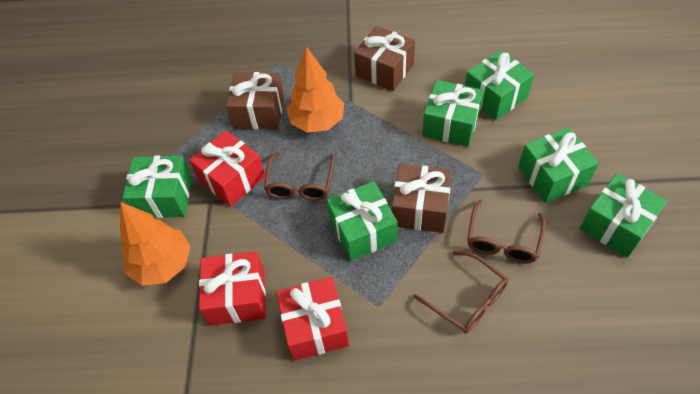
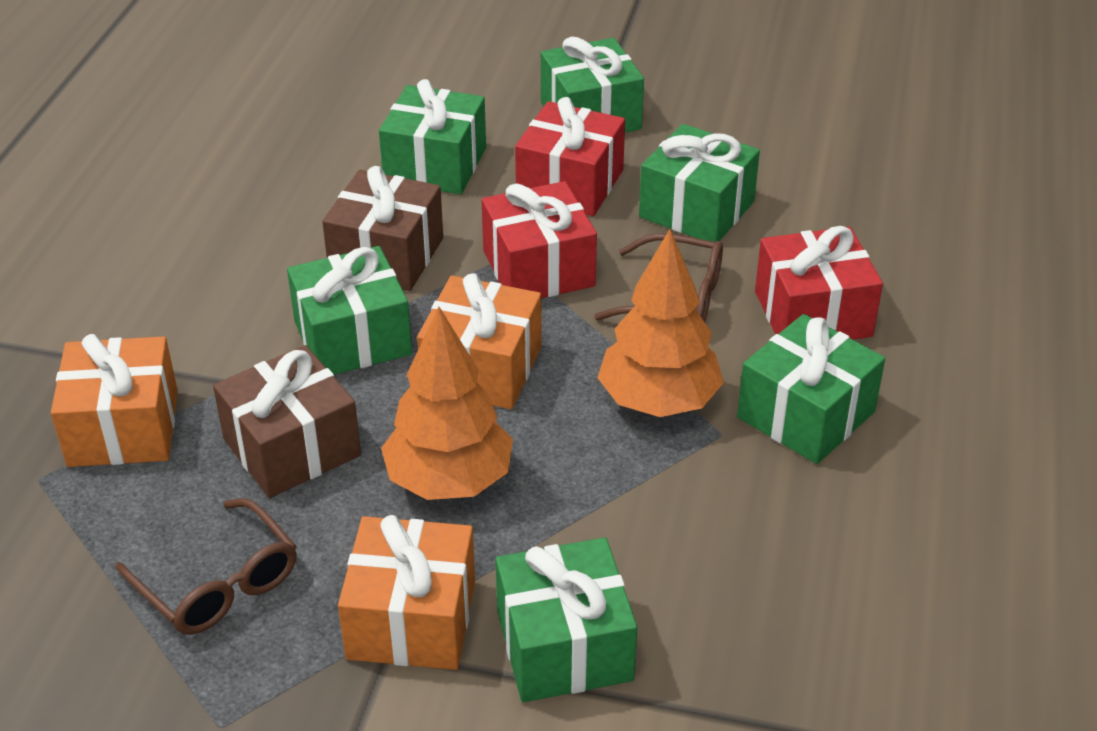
brown gift: [226,72,284,129] [354,26,415,91] [392,164,452,233] = 3 -> [213,345,361,498] [322,166,443,291] = 2
brown glasses: [264,152,334,201] [413,251,508,334] [467,199,546,263] = 3 -> [116,498,297,635] [594,233,723,322] = 2
orange gift: none = 0 -> [51,334,178,467] [338,515,475,670] [417,273,542,409] = 3

